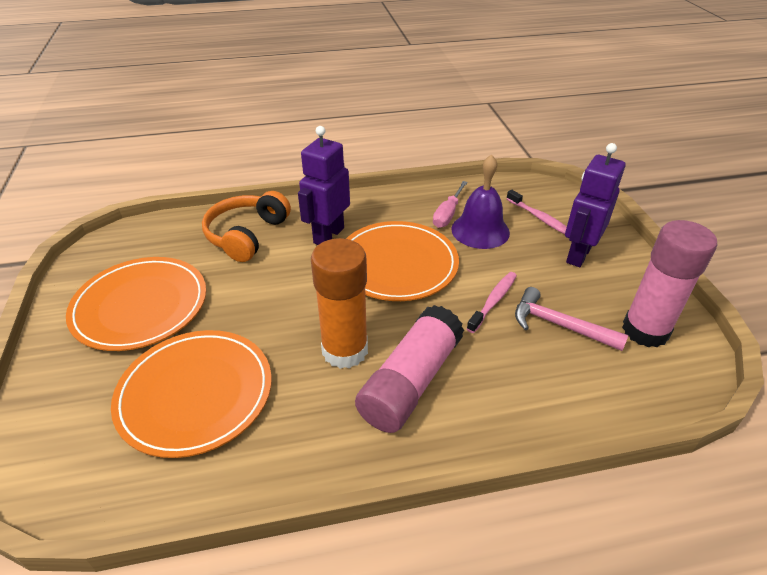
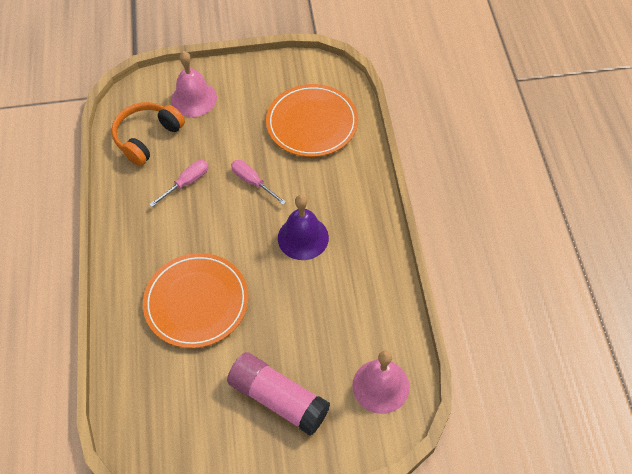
orange glue stick: [311,238,368,369] = 1 -> none = 0
orange plate: [66,257,206,351] [111,330,272,458] [346,221,459,301] = 3 -> [143,253,249,348] [266,84,358,157] = 2
pink bell: none = 0 -> [171,51,217,117] [352,350,410,414] = 2
pink glue stick: [355,305,464,433] [622,220,717,348] = 2 -> [227,352,330,436] = 1
pink hammer: [515,287,628,351] = 1 -> none = 0
pink screwdriver: [433,181,468,228] = 1 -> [149,160,209,207] [231,160,286,205] = 2
pink toothbrush: [467,272,517,333] [506,190,567,234] = 2 -> none = 0
purple robot: [298,126,350,245] [565,143,625,267] = 2 -> none = 0

